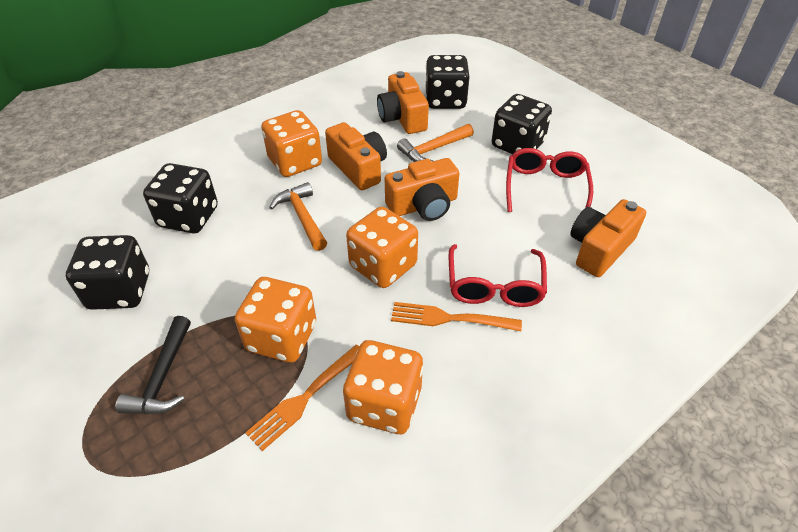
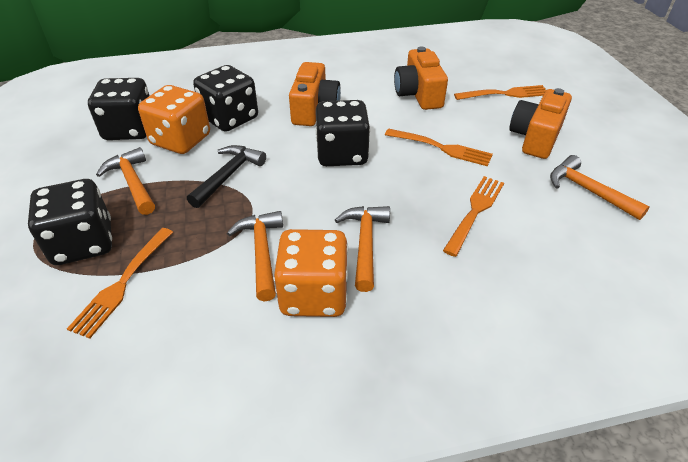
orange camera: [325,122,387,190] [377,71,429,134] [385,158,460,221] [570,199,646,277] = 4 -> [289,62,341,126] [394,46,448,110] [509,88,572,159] = 3
orange dice: [235,277,316,363] [261,110,322,177] [343,340,423,434] [346,207,418,288] = 4 -> [138,85,210,154] [274,229,348,317] = 2
orange fork: [245,345,360,451] [391,302,522,331] = 2 -> [67,228,173,339] [385,128,493,166] [443,176,504,257] [454,85,546,100] = 4
orange hammer: [269,182,327,251] [397,124,474,162] = 2 -> [96,147,155,215] [227,211,283,301] [335,206,390,292] [550,155,650,220] = 4
red glasses: [449,244,547,307] [506,148,593,212] = 2 -> none = 0

